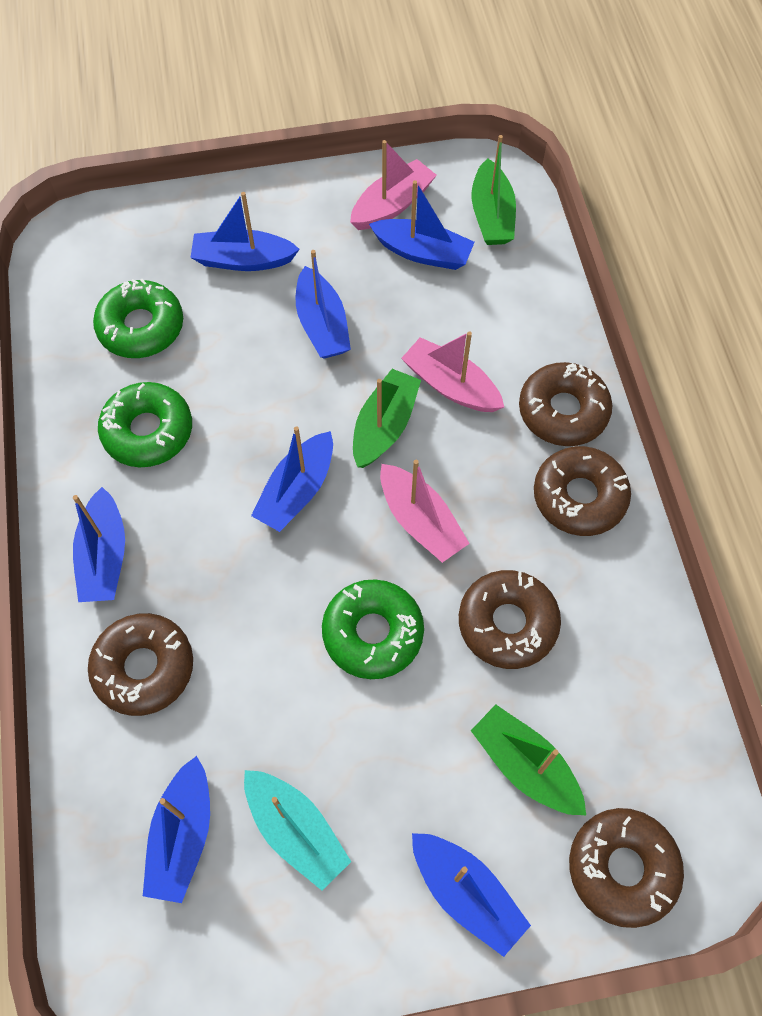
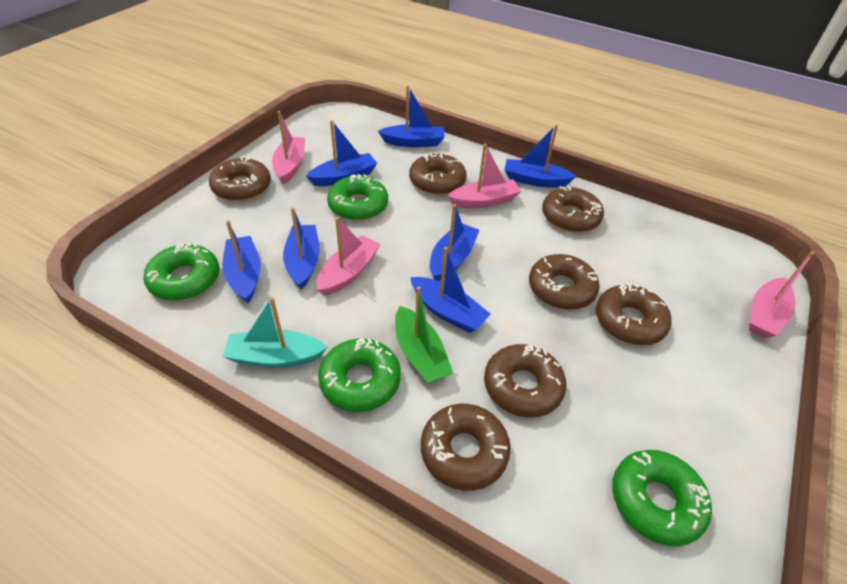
brown donut: [88,613,193,716] [459,570,561,669] [519,362,612,446] [534,446,631,536] [569,808,684,928] = 5 -> [209,156,271,201] [409,152,467,195] [421,404,511,490] [484,344,566,418] [529,254,600,310] [542,185,604,232] [596,283,672,345] = 7
green boat: [353,369,421,468] [471,705,586,815] [472,135,516,245] = 3 -> [395,286,453,384] = 1
green donut: [93,279,183,358] [98,382,192,467] [322,579,424,679] = 3 -> [143,242,219,301] [318,338,401,412] [327,174,388,221] [612,450,712,546] = 4
pink boat: [350,140,437,230] [380,460,470,563] [401,331,504,412] = 3 -> [272,111,305,184] [316,217,381,296] [448,144,521,208] [749,251,814,338] = 4

